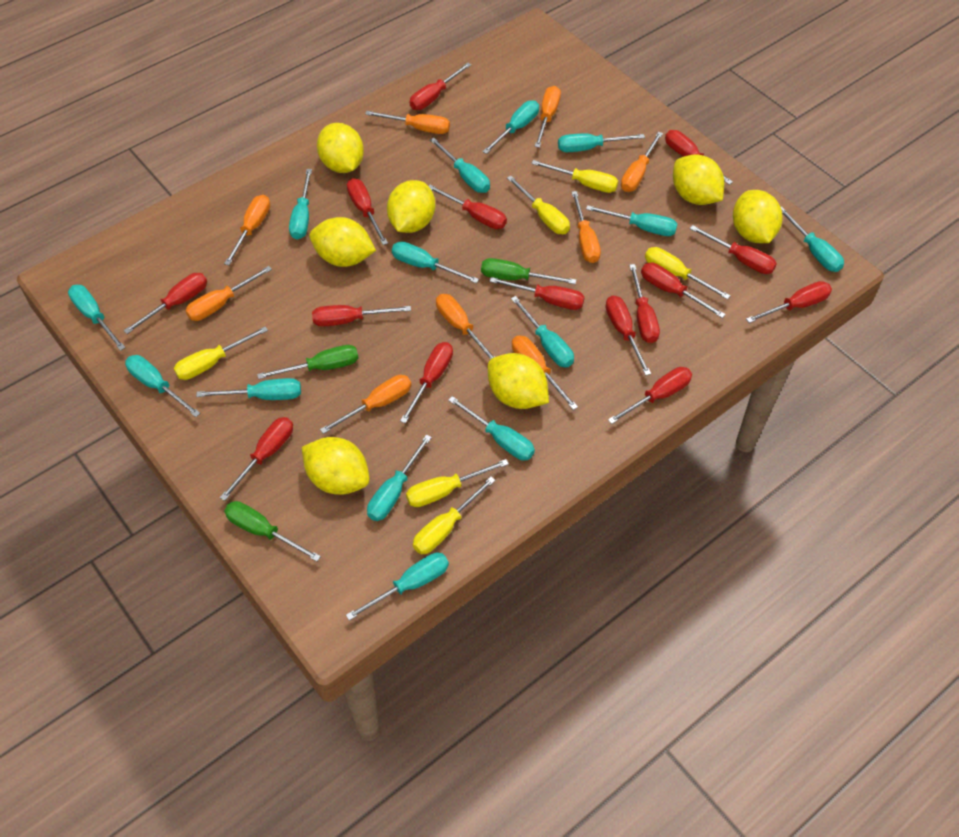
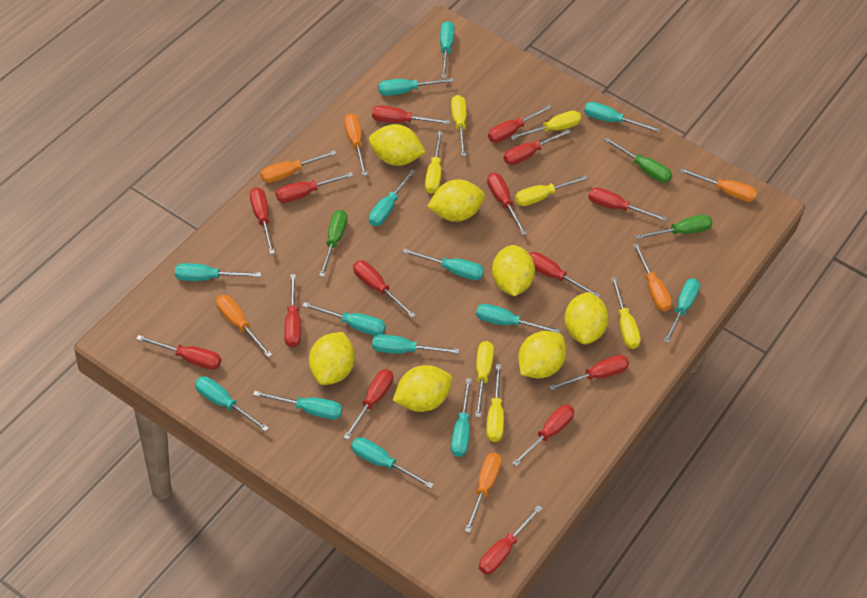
orange screwdriver: [185,266,272,321] [224,195,270,265] [320,375,411,434] [365,111,450,134] [436,294,495,360] [512,336,578,410] [534,86,561,148] [571,191,601,263] [621,132,663,192] = 9 -> [216,295,272,358] [261,150,337,183] [344,113,368,176] [465,453,502,533] [633,243,672,311] [680,168,757,202] = 6
yellow screwdriver: [174,327,268,380] [406,459,509,507] [413,477,496,554] [507,176,570,234] [531,160,618,193] [645,247,731,300] = 6 -> [425,131,443,194] [451,95,466,156] [475,341,494,418] [486,364,504,442] [510,111,582,140] [515,175,588,206] [611,277,641,349] = 7

